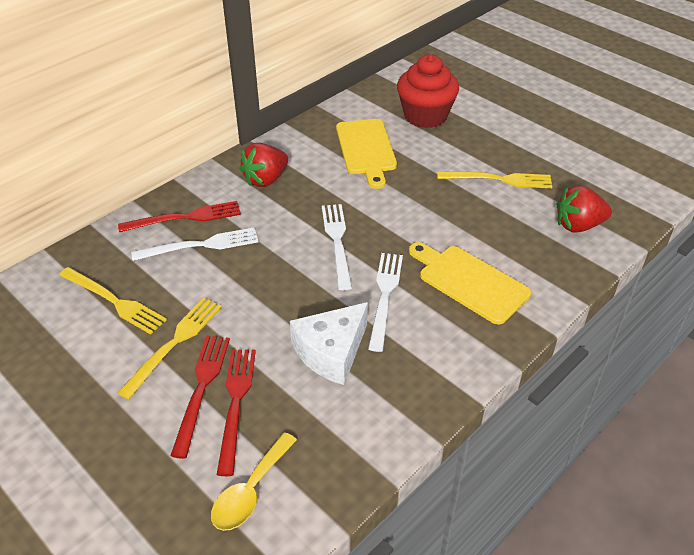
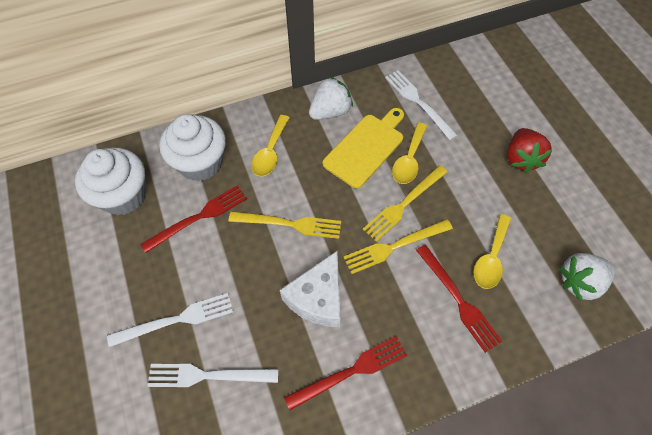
red cupcake: [397,54,459,128] = 1 -> none = 0
red strawberry: [239,143,288,187] [556,185,612,233] = 2 -> [507,128,553,173] = 1
white cupcake: none = 0 -> [75,147,146,215] [159,114,226,181] = 2
white strawberry: none = 0 -> [309,76,353,120] [560,253,615,301] = 2
yellow cutting board: [336,119,397,189] [409,242,531,325] = 2 -> [323,108,404,188] = 1
yellow spoon: [211,432,297,531] = 1 -> [251,115,290,177] [392,122,427,184] [474,214,511,289] = 3

